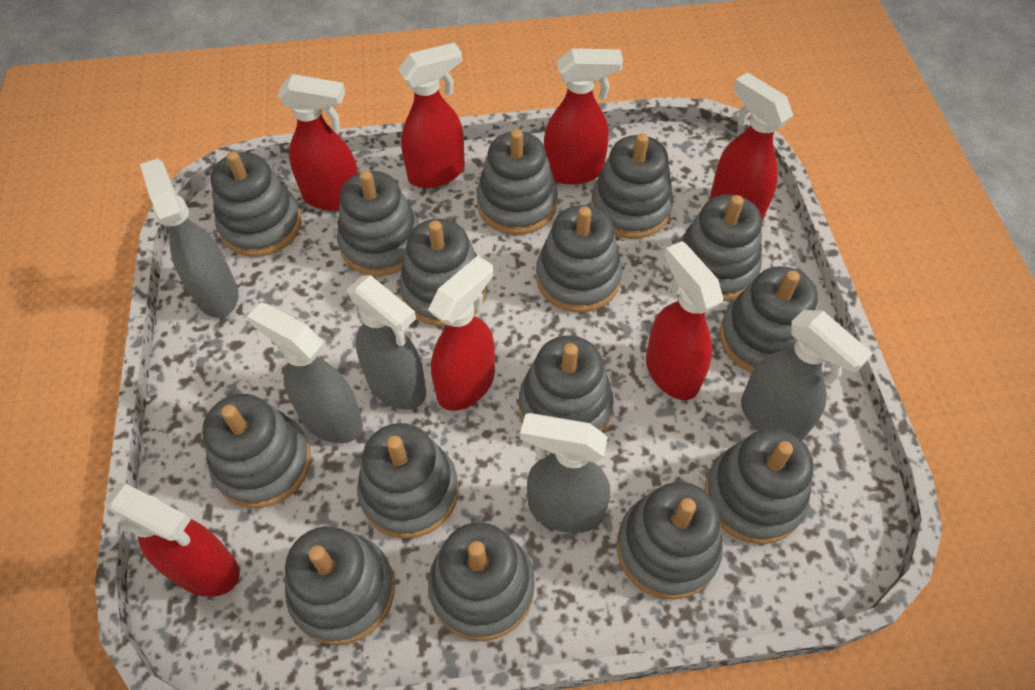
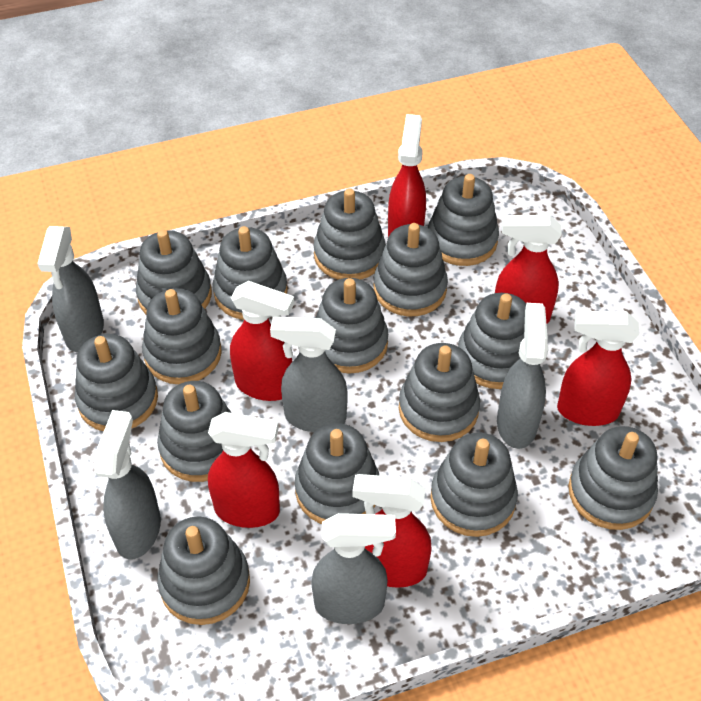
red spray bottle: [104,483,240,597] [277,74,358,211] [398,42,465,188] [428,256,495,411] [544,48,623,185] [646,241,723,400] [710,72,793,221] = 7 -> [208,412,280,528] [230,281,294,401] [353,474,432,588] [388,114,426,238] [495,215,562,324] [557,311,639,426] = 6

